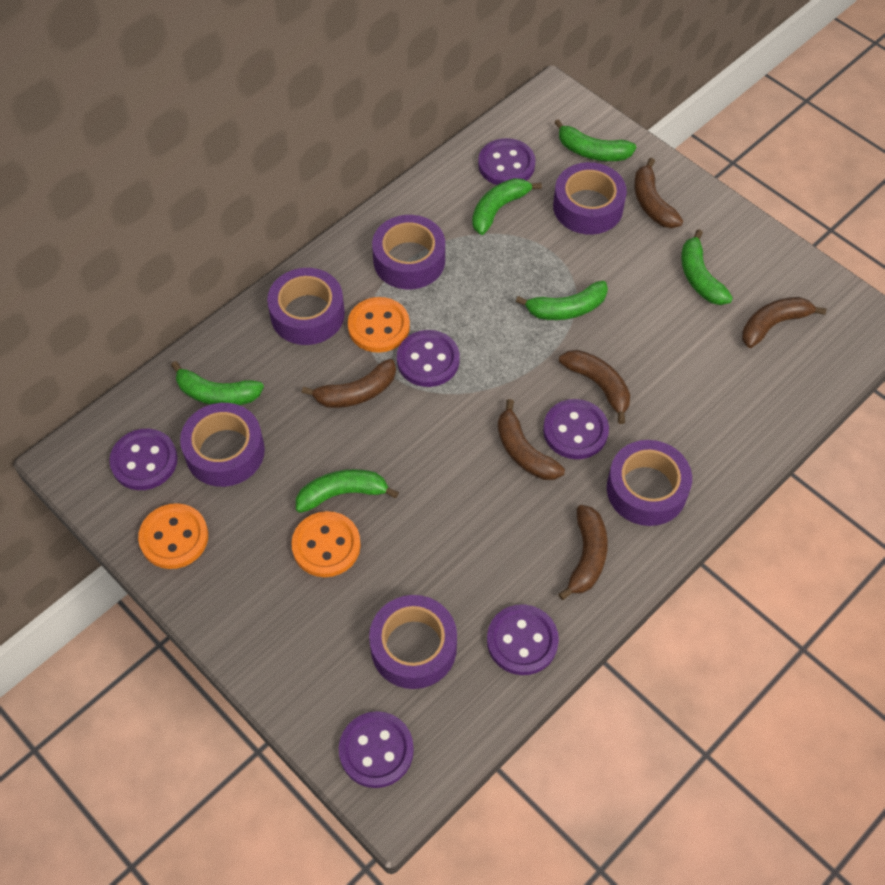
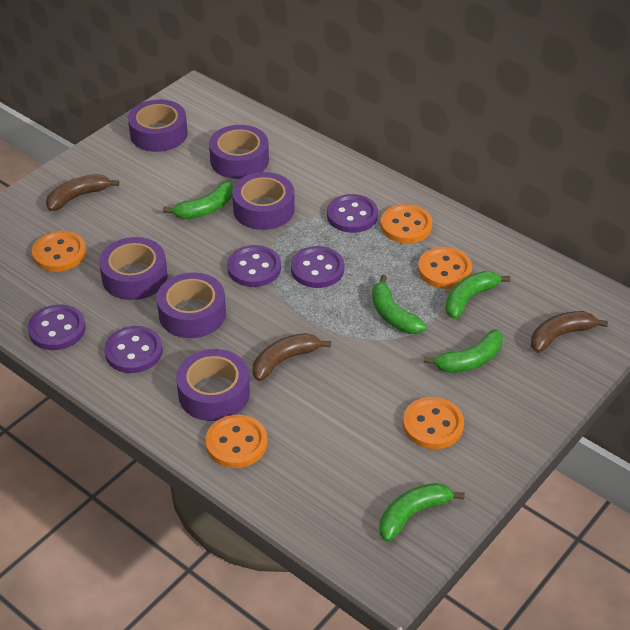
brown banana: [302,359,396,408] [498,399,565,480] [558,505,608,600] [559,350,630,424] [634,158,683,228] [742,297,827,348] = 6 -> [46,174,119,211] [253,333,331,381] [531,311,608,353] = 3
green banana: [171,361,264,405] [296,469,399,513] [472,178,542,235] [516,281,608,320] [554,119,636,161] [681,229,733,305] = 6 -> [163,181,233,219] [372,275,427,334] [379,483,465,542] [424,329,503,373] [445,271,511,319] = 5
orange button: [138,503,208,569] [291,511,361,577] [348,297,410,353] = 3 -> [32,231,86,272] [205,415,267,468] [380,204,433,243] [403,397,464,449] [418,247,472,289] = 5
purple button: [109,429,178,490] [339,711,414,788] [397,330,460,387] [478,138,536,185] [487,604,559,675] [543,399,609,459] = 6 -> [28,304,86,350] [104,326,163,373] [227,245,281,287] [291,246,344,288] [327,194,378,233] = 5

